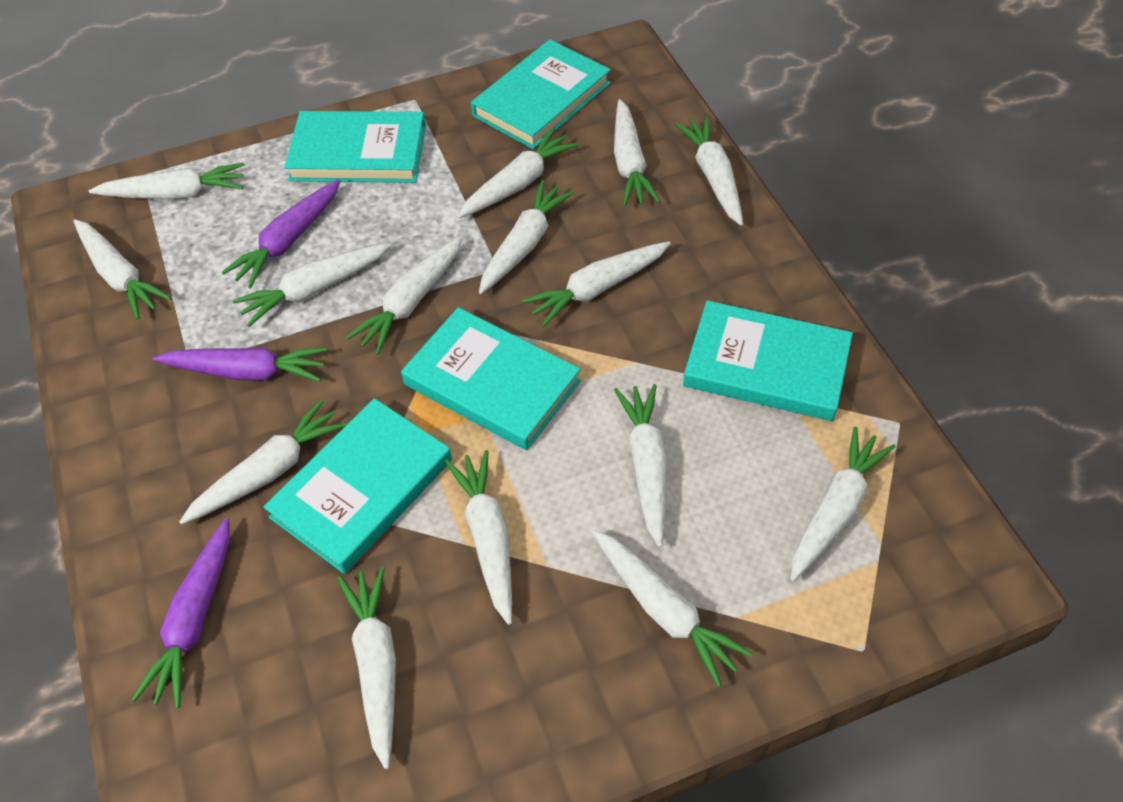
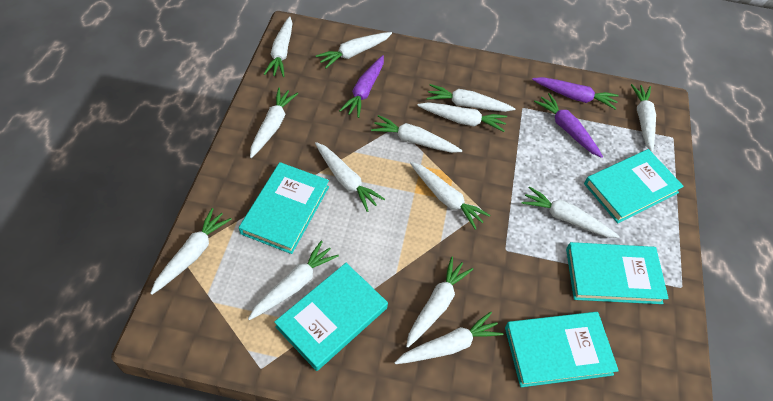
white carrot: [74,219,172,320] [89,163,244,200] [179,399,347,525] [233,243,391,327] [337,566,396,769] [346,236,463,355] [445,450,512,625] [457,128,579,218] [479,180,574,294] [522,241,671,327] [592,530,753,687] [614,99,660,207] [614,384,668,548] [675,116,743,226] [790,427,896,582] = 15 -> [150,208,232,295] [248,241,339,320] [250,88,298,158] [264,16,293,77] [315,142,385,212] [316,32,392,69] [371,115,462,153] [394,312,504,364] [406,256,473,348] [410,162,490,230] [417,102,507,132] [426,84,515,112] [521,186,620,238] [631,84,656,152] = 14

